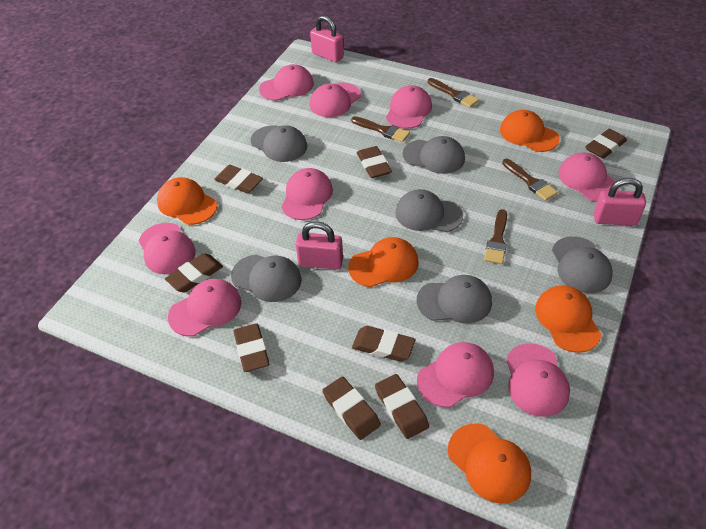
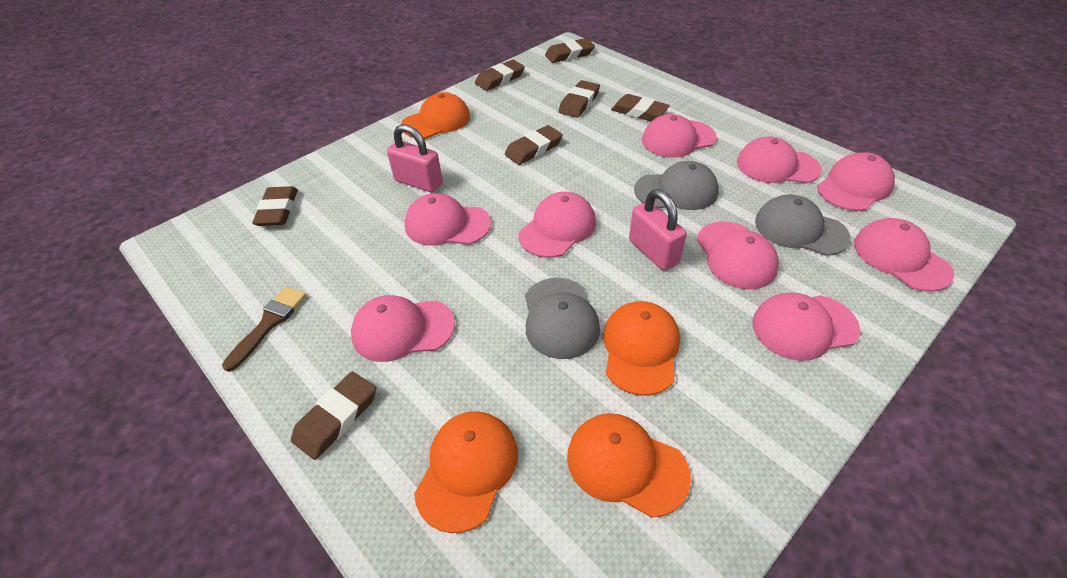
brown brush: [351,116,410,142] [428,78,479,108] [484,209,507,264] [502,159,558,201] = 4 -> [222,287,306,372] = 1
brown eraser: [165,253,223,293] [214,165,263,194] [233,323,270,372] [322,376,381,440] [352,326,415,362] [357,146,392,178] [375,374,429,439] [585,129,627,159] = 8 -> [252,186,298,226] [291,371,376,460] [475,60,525,91] [505,125,563,165] [545,38,595,63] [558,80,600,118] [611,94,670,121] = 7
grey cap: [231,254,302,302] [251,125,307,162] [395,189,463,232] [403,136,465,174] [416,275,492,323] [552,236,613,293] = 6 -> [525,278,600,359] [634,161,719,210] [755,194,851,256] = 3
orange cap: [157,177,217,225] [348,237,419,287] [448,423,531,504] [500,110,560,152] [535,285,601,353] = 5 -> [401,92,470,139] [414,411,518,533] [567,413,691,518] [603,301,680,395] = 4
pink padlock: [296,221,343,270] [310,15,344,63] [594,178,646,226] = 3 -> [387,124,443,193] [629,189,687,271] = 2

